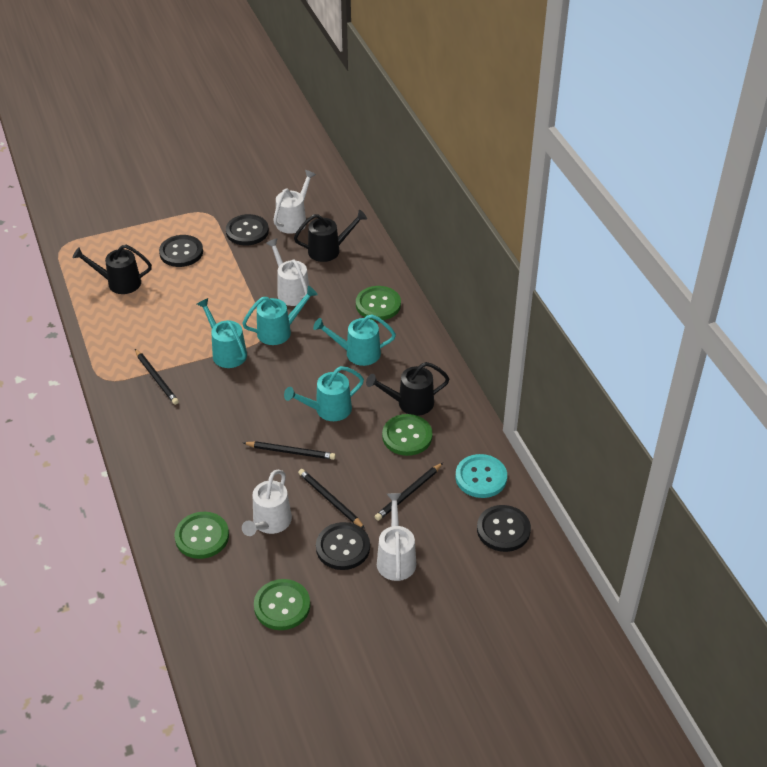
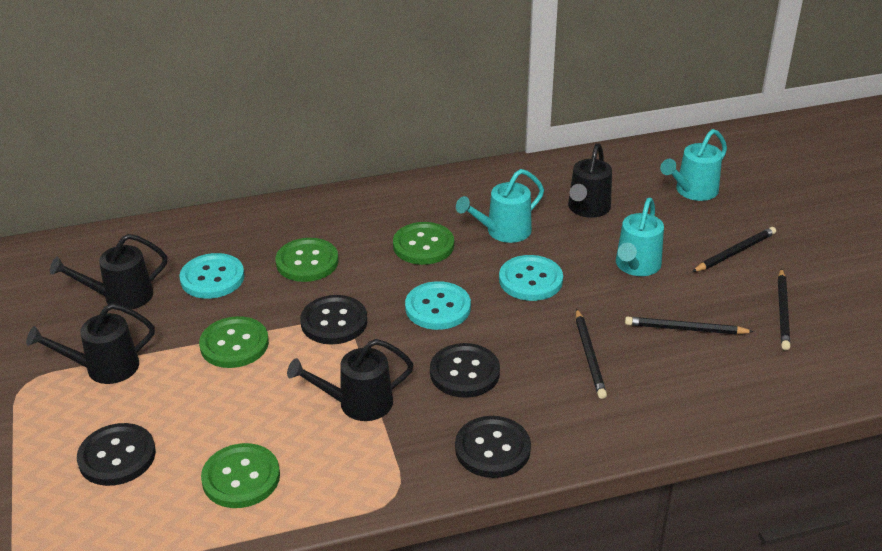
black watering can: [73,245,152,294] [294,210,367,262] [366,362,449,416] = 3 -> [26,303,155,384] [50,234,167,310] [287,339,413,421] [568,143,612,218] = 4
turquoise button: [455,454,507,498] = 1 -> [180,253,244,299] [405,281,471,330] [499,255,563,301] = 3
turquoise watering can: [197,298,247,368] [242,286,318,345] [284,366,364,421] [313,314,396,366] = 4 -> [456,169,544,243] [616,198,664,276] [660,129,727,201] = 3
white watering can: [242,470,292,536] [266,238,309,306] [273,170,316,234] [377,493,416,581] = 4 -> none = 0

